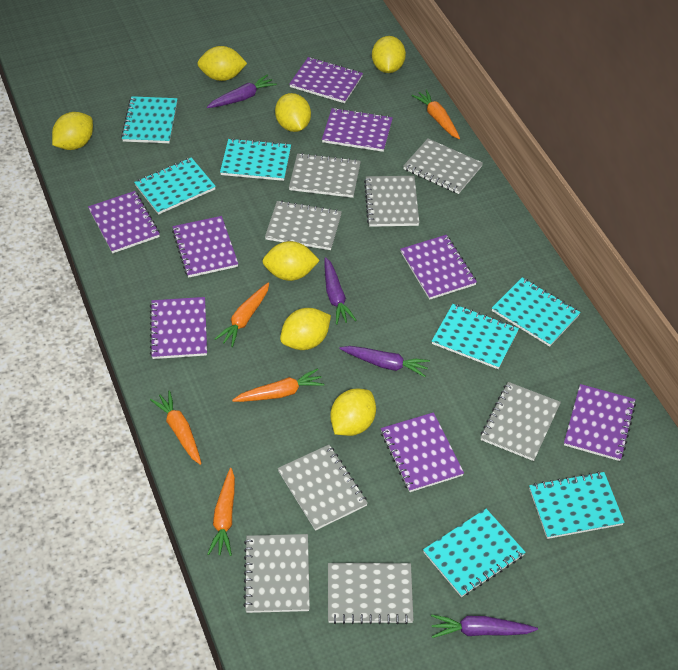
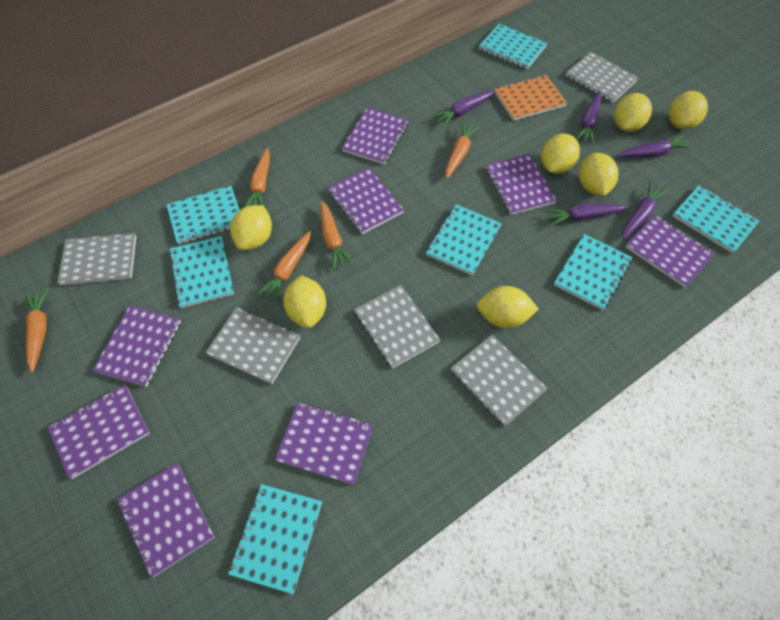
grey notebook: [243,534,310,613] [265,201,342,250] [278,445,368,531] [289,153,361,198] [328,563,414,624] [364,176,419,227] [403,138,483,194] [480,382,561,461] = 8 -> [57,232,136,285] [205,307,300,384] [354,285,440,368] [451,335,548,426] [566,52,639,102] = 5
orange notebook: none = 0 -> [495,75,567,121] = 1
purple carrot: [207,75,277,108] [324,257,356,325] [339,346,430,377] [431,614,538,638] = 4 -> [432,90,495,127] [545,204,627,226] [576,91,601,145] [617,135,693,157] [622,182,668,240] = 5

